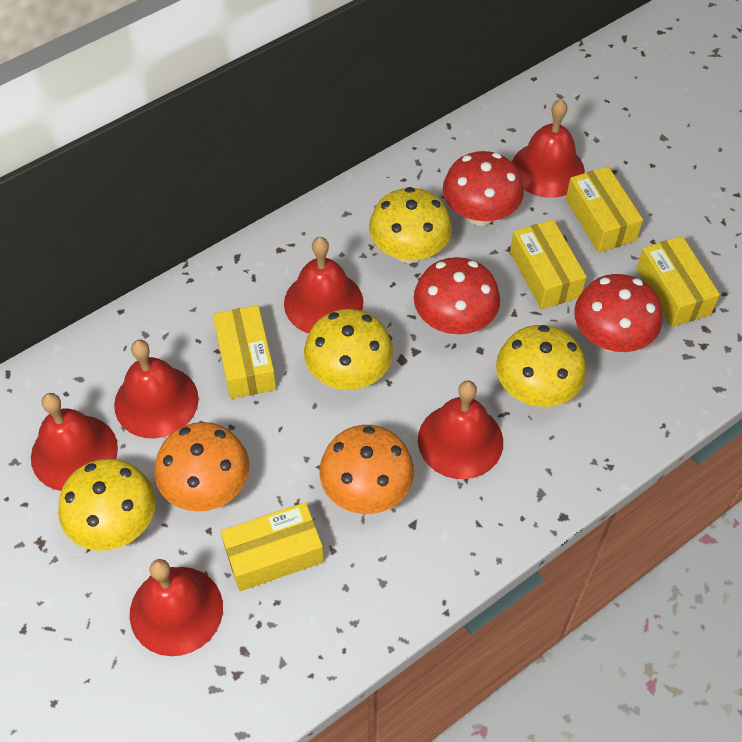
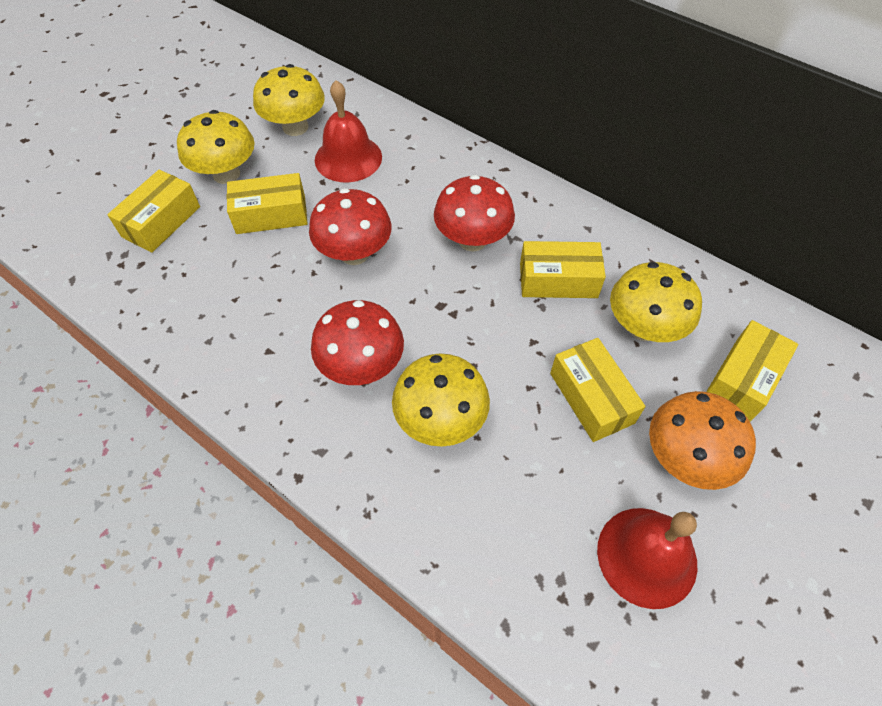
orange mushroom: [155,422,250,512] [319,425,414,514] = 2 -> [649,391,756,490] = 1
red bell: [31,393,118,491] [114,340,199,439] [130,559,223,656] [284,237,363,334] [418,380,503,479] [512,99,585,198] = 6 -> [315,80,382,182] [597,508,697,609] = 2

